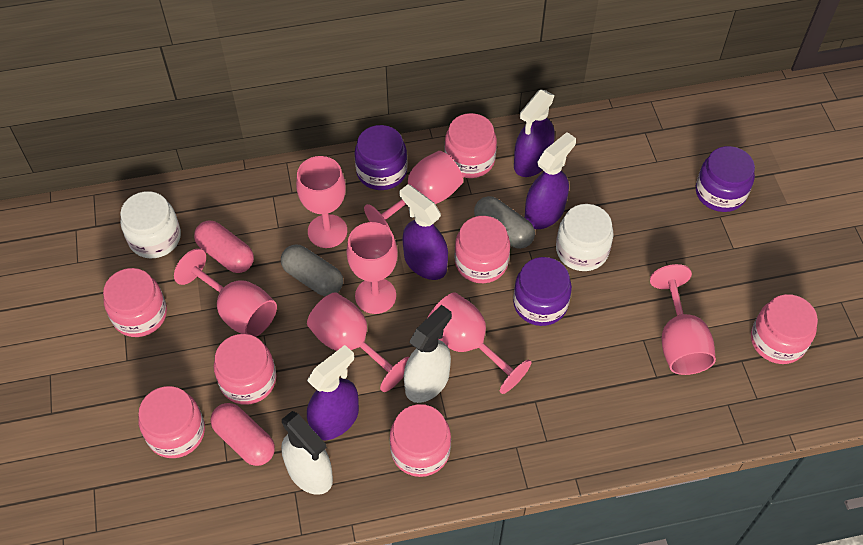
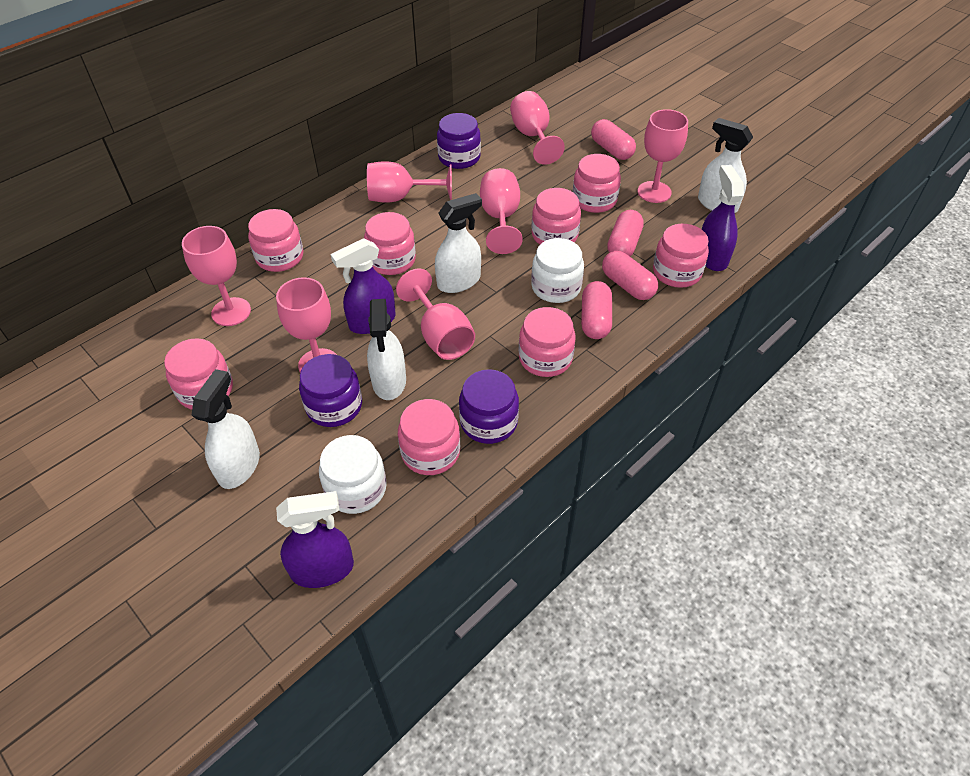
grey capsule: [281,245,343,296] [474,196,535,249] = 2 -> none = 0
pink capsule: [194,221,254,273] [210,403,275,466] = 2 -> [581,281,612,339] [591,119,636,160] [602,251,658,300] [607,210,644,256] = 4
pink jar: [103,268,167,337] [138,386,205,458] [214,334,276,405] [390,404,451,477] [445,113,497,178] [455,216,510,283] [751,294,818,364] = 7 -> [164,338,233,410] [248,209,303,272] [364,212,416,275] [398,399,460,475] [518,307,576,377] [531,188,581,244] [573,154,621,213] [653,224,709,288] = 8
purple spray bottle: [307,345,359,440] [399,184,448,280] [514,90,555,177] [525,132,576,229] = 4 -> [276,491,354,588] [331,238,395,334] [702,165,744,271] = 3
white spray bottle: [281,411,333,495] [404,305,452,403] = 2 -> [192,369,260,489] [367,299,406,400] [435,193,482,293] [698,118,753,213] = 4

